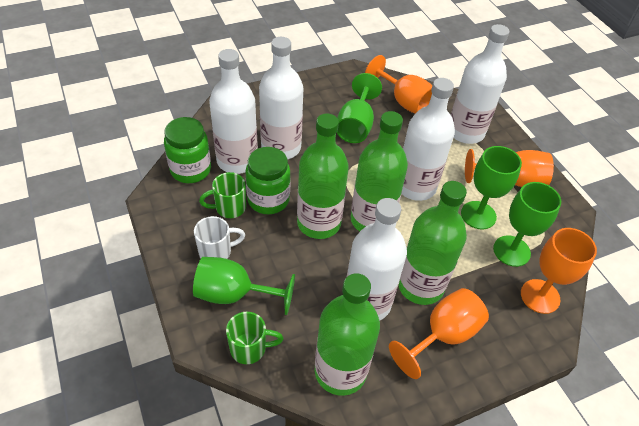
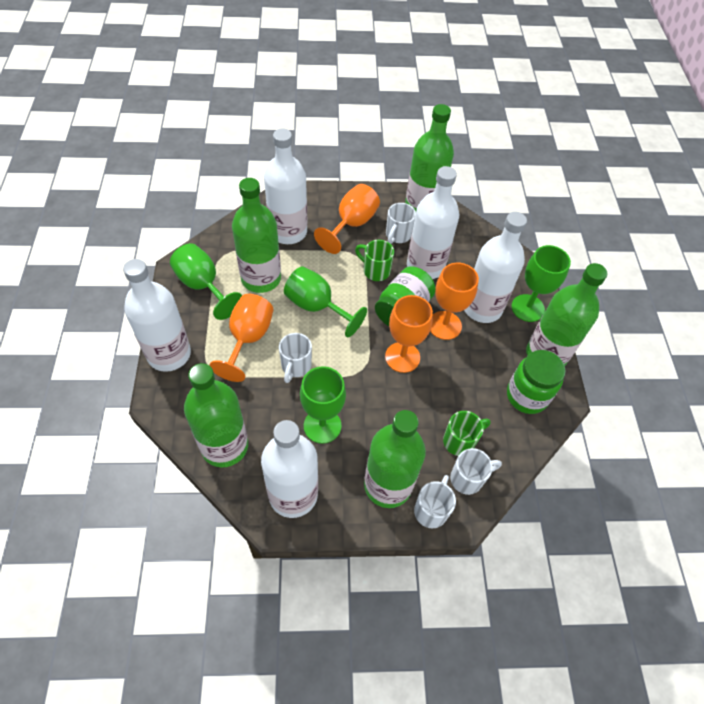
green bottle: [297,113,349,239] [315,273,380,396] [351,111,408,231] [398,181,467,305] = 4 -> [184,363,248,467] [232,178,281,293] [364,410,426,508] [405,104,454,211] [526,263,608,366] = 5
white mug: [194,216,245,259] = 1 -> [279,333,312,383] [386,203,416,244] [414,475,456,528] [450,448,502,495] = 4

